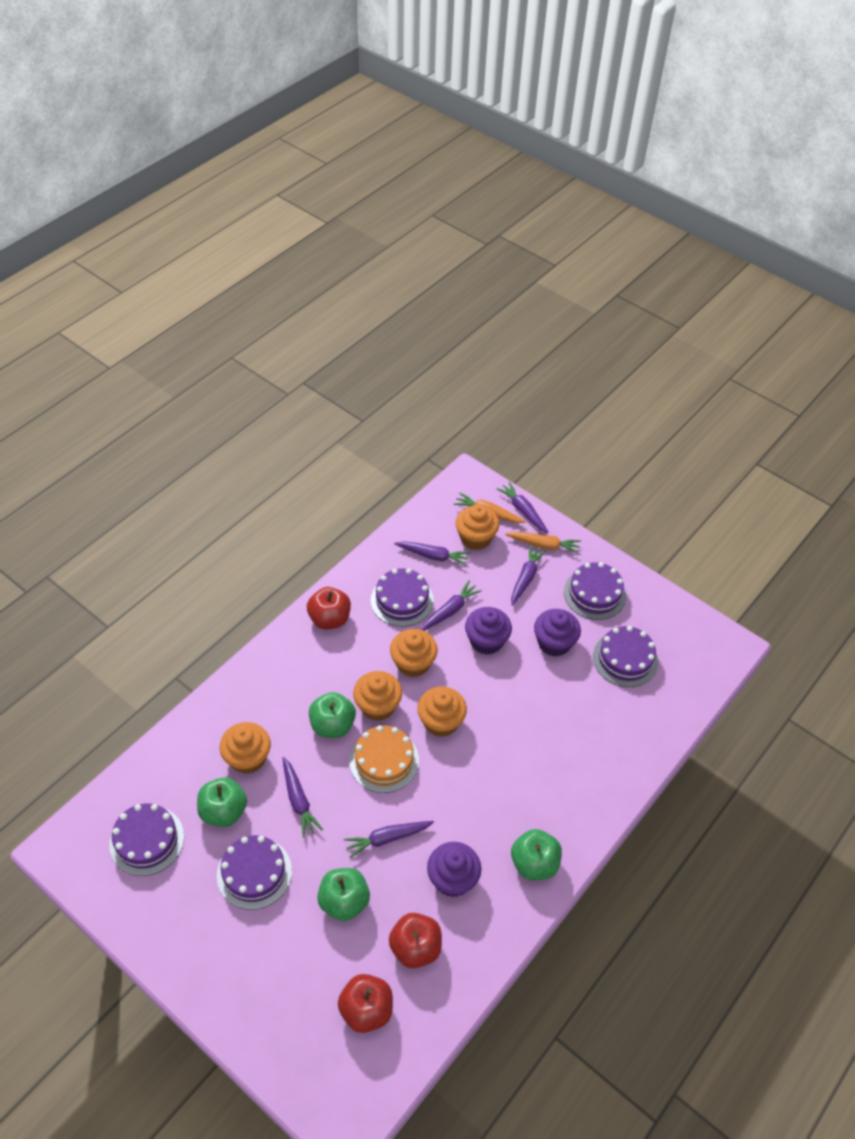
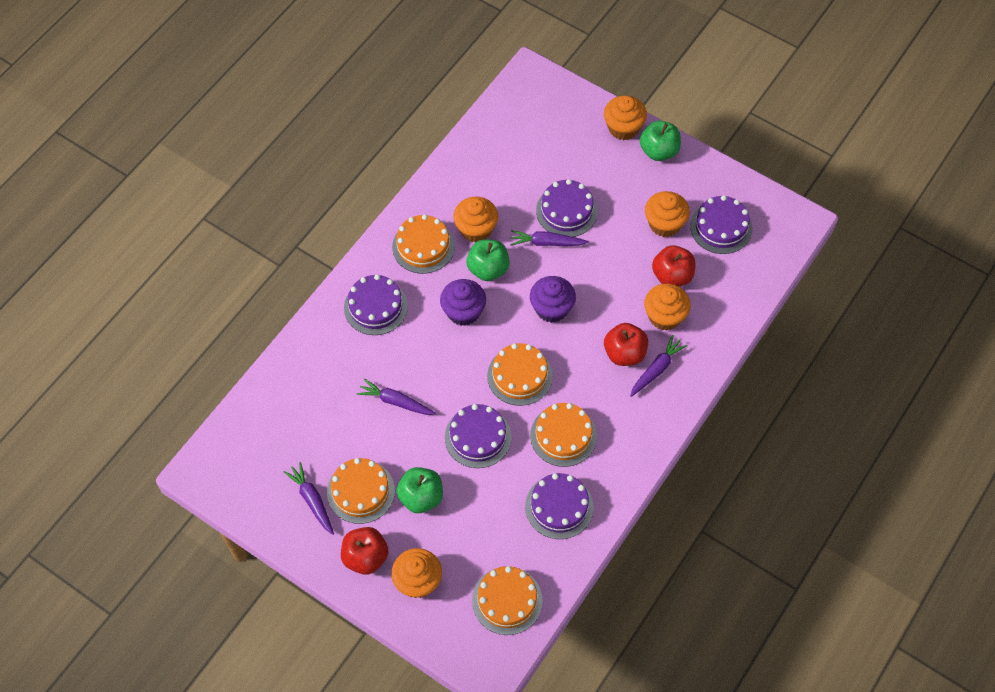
green apple: [197,777,247,827] [309,692,356,738] [317,868,370,921] [511,829,562,880] = 4 -> [396,467,443,513] [466,239,510,281] [640,121,681,161] = 3
orange cake: [349,725,419,793] = 1 -> [327,458,395,524] [392,214,455,274] [472,566,543,635] [487,343,553,406] [530,403,597,467] = 5
orange carrot: [453,493,526,523] [505,532,581,554] = 2 -> none = 0
purple carrot: [282,757,323,838] [344,821,434,858] [394,541,471,566] [421,580,482,631] [496,481,549,533] [511,545,546,606] = 6 -> [284,462,334,535] [357,379,436,415] [510,230,589,246] [630,335,688,397] = 4
purple cupcake: [427,842,481,897] [465,607,512,655] [534,609,581,657] = 3 -> [440,279,486,326] [530,276,576,323] = 2

